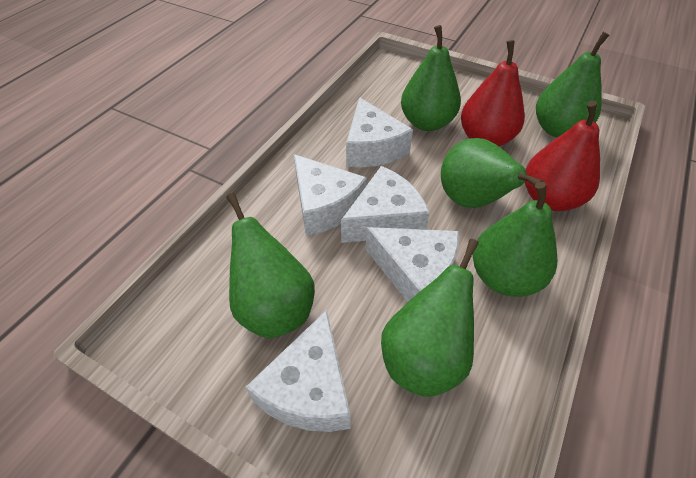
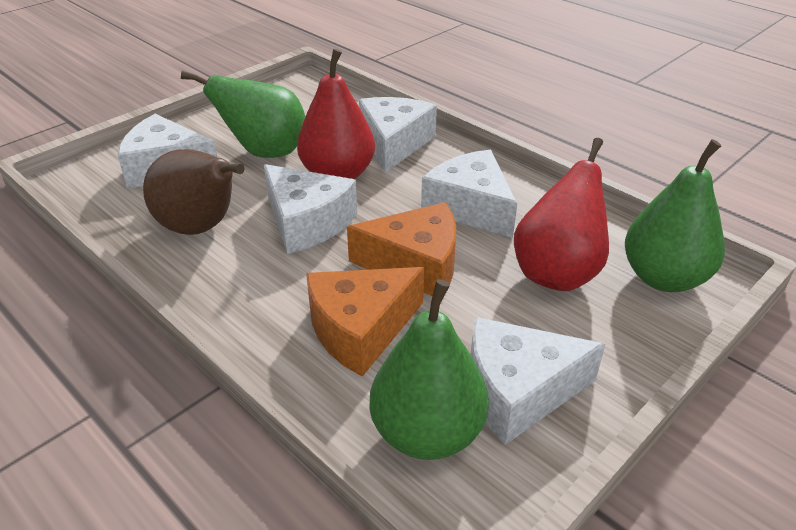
brown pear: none = 0 -> [143,149,244,235] = 1
green pear: [226,193,315,338] [381,239,479,397] [401,25,461,131] [441,138,543,208] [473,182,557,297] [536,32,610,137] = 6 -> [181,71,306,158] [370,279,489,460] [625,139,725,292] = 3
orange cheese: none = 0 -> [306,267,424,376] [347,202,456,296] = 2

